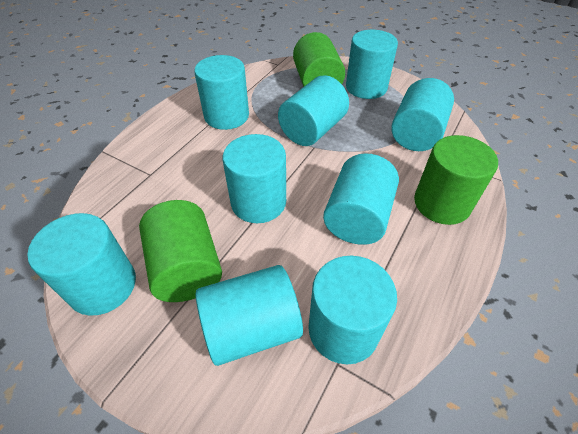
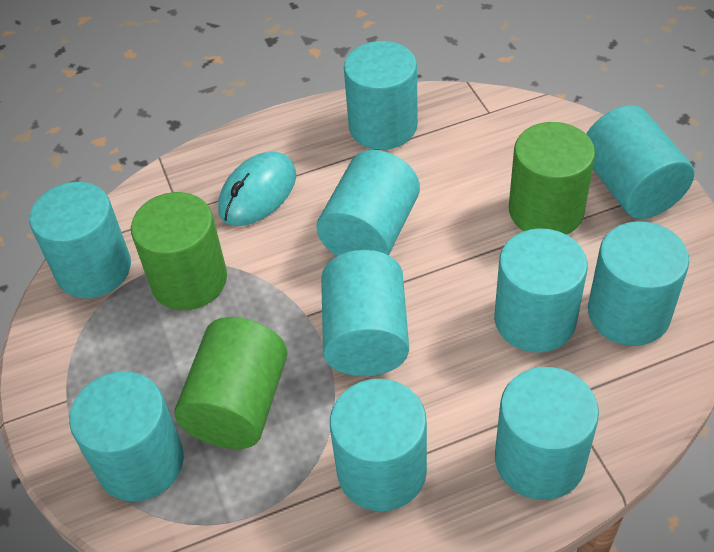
turquoise cylinder: [27,213,136,316] [194,55,249,130] [195,265,303,366] [223,134,286,223] [278,75,349,146] [308,256,397,364] [323,153,399,245] [346,30,398,99] [391,78,454,151] = 9 -> [29,182,131,298] [69,371,184,502] [317,150,420,256] [321,250,409,376] [330,379,427,511] [344,41,418,150] [494,228,588,353] [495,367,599,500] [586,105,694,219] [588,221,689,346] = 10
turquoise mouse: none = 0 -> [218,152,296,226] = 1

